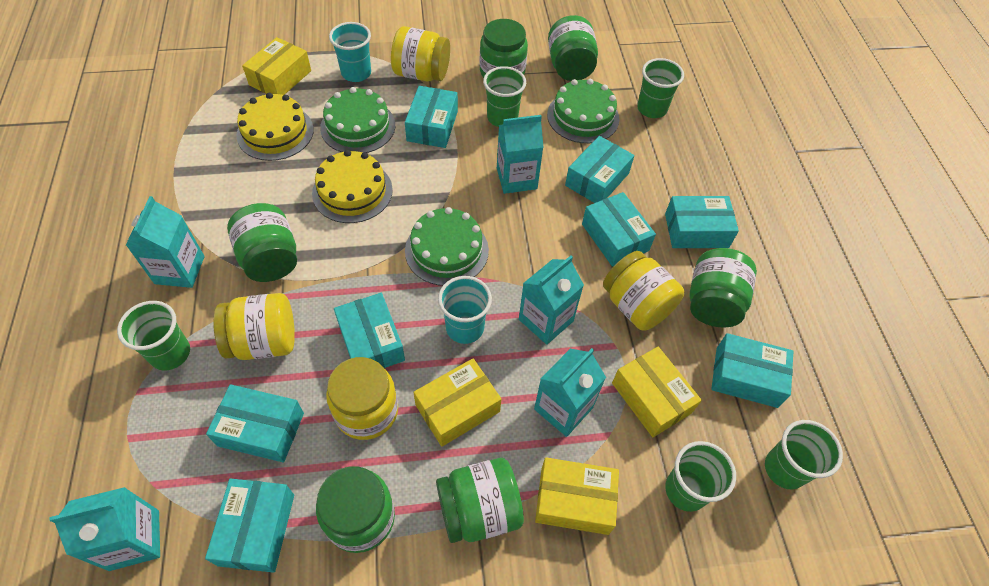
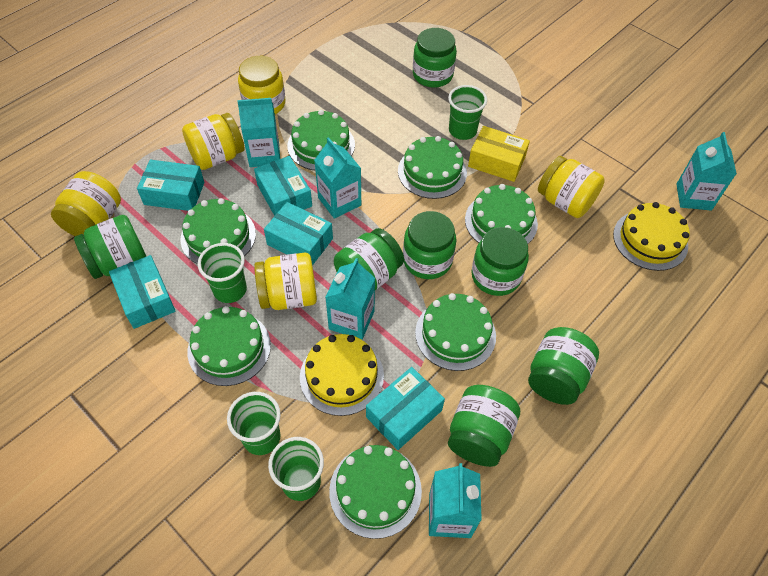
green cake: [320,87,395,153] [405,207,489,286] [547,79,619,143] = 3 -> [180,198,256,264] [187,306,271,386] [287,110,355,170] [329,445,422,539] [398,136,467,199] [415,293,496,371] [465,184,538,244] = 7
green cup: [117,301,190,370] [483,66,526,127] [637,58,684,118] [665,441,736,512] [765,420,843,489] = 5 -> [198,243,247,303] [227,392,281,455] [268,437,324,501] [448,85,487,140] = 4
green jar: [227,203,297,282] [316,466,395,553] [436,458,524,543] [480,19,528,78] [548,15,598,81] [689,248,757,328] = 6 -> [74,215,146,279] [334,228,404,291] [403,211,456,279] [413,28,457,88] [448,385,520,467] [471,227,529,296] [528,327,599,405] = 7
turquoise box: [205,478,294,573] [206,384,304,462] [334,293,405,368] [405,86,458,148] [565,136,634,203] [582,192,656,267] [665,196,739,248] [711,333,793,408] = 8 -> [109,255,176,329] [137,160,204,211] [254,156,312,216] [264,202,333,266] [366,367,445,450] = 5
turquoise cup: [329,22,371,82] [438,276,492,344] = 2 -> none = 0
yellow box: [242,37,311,95] [413,358,502,447] [535,457,619,535] [612,347,702,437] = 4 -> [468,126,530,182] = 1
yellow jar: [213,293,295,360] [326,357,398,440] [391,26,450,81] [603,251,684,331] = 4 -> [51,171,121,236] [182,113,245,170] [238,56,286,114] [254,253,317,310] [538,156,605,218] = 5

